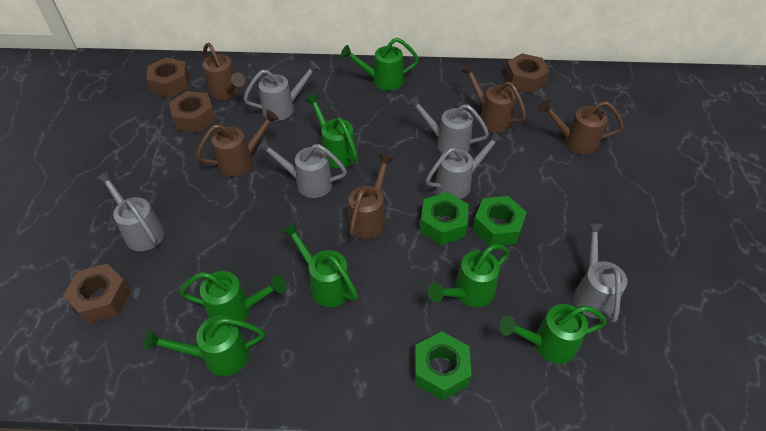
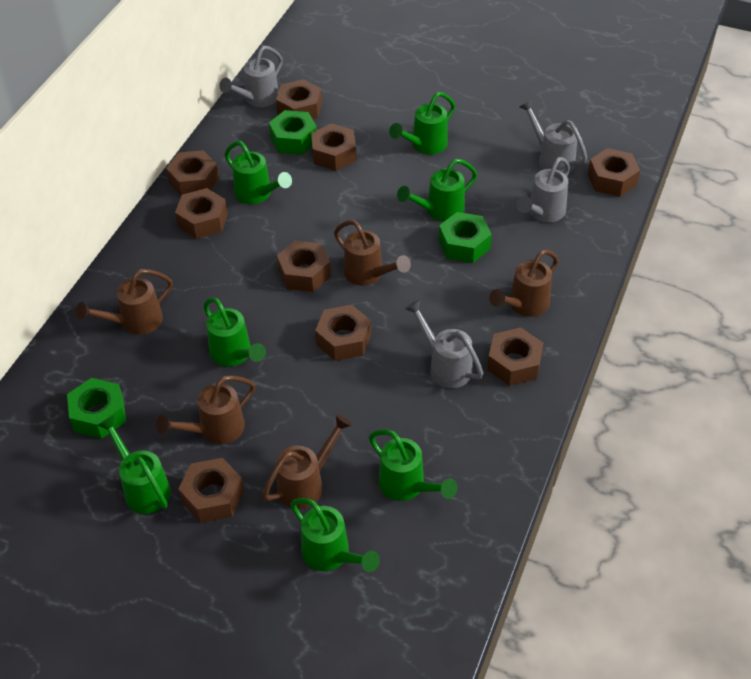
brown nut: [63,264,131,324] [146,57,190,98] [169,91,216,133] [505,53,549,93] = 4 -> [166,150,219,196] [175,188,228,239] [178,458,244,523] [276,79,322,120] [277,241,331,292] [311,123,356,171] [315,305,371,361] [487,328,543,386] [588,148,640,197] = 9
grey watering can: [95,171,164,251] [244,60,321,121] [257,138,347,198] [407,95,489,153] [426,131,504,199] [574,223,627,323] = 6 -> [219,46,283,107] [405,299,483,388] [517,157,570,222] [519,99,587,173] = 4

